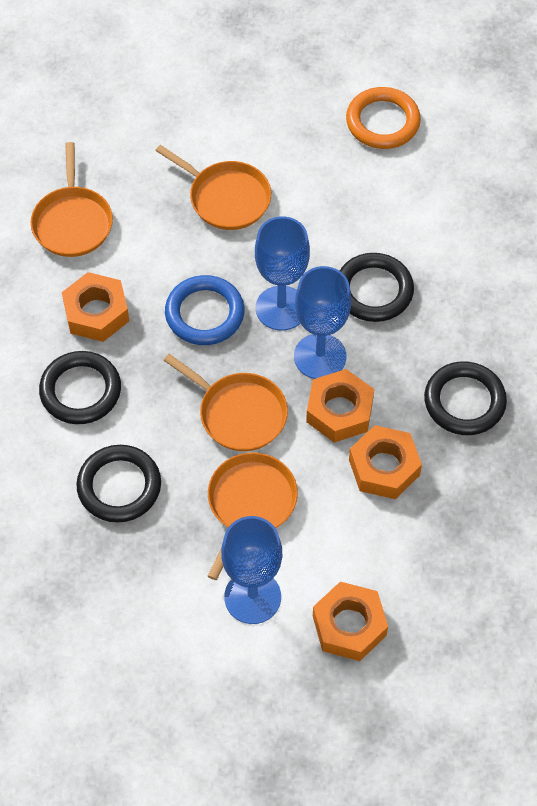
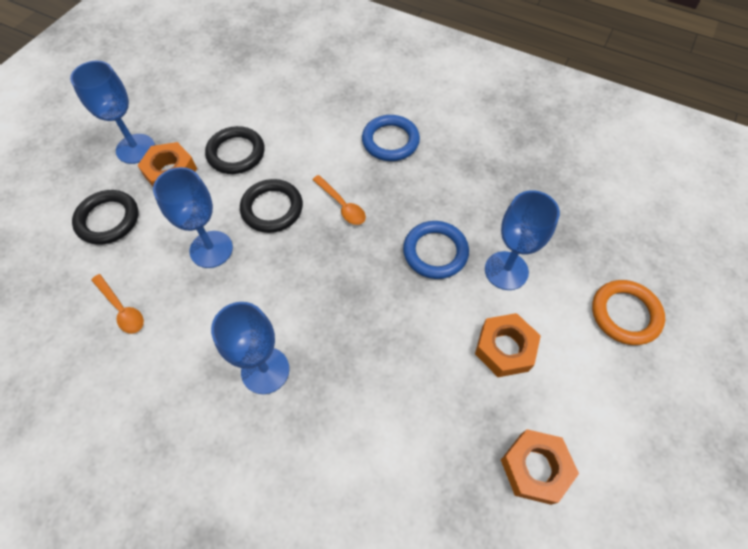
black ring: [39,351,121,424] [76,445,161,523] [340,253,414,322] [424,361,507,435] = 4 -> [72,190,138,245] [205,126,265,174] [240,179,303,233] = 3
blue goblet: [221,516,282,624] [255,216,310,331] [294,266,351,379] = 3 -> [70,61,155,164] [153,167,233,268] [211,302,289,394] [485,190,560,290] = 4
blue ring: [165,275,245,345] = 1 -> [362,115,420,161] [403,221,469,279] = 2
orange nut: [62,272,129,342] [306,369,374,443] [313,582,388,661] [349,425,422,499] = 4 -> [137,142,197,186] [475,313,541,377] [501,429,579,505] = 3
orange pan: [31,142,113,257] [155,145,271,230] [163,354,288,451] [208,452,298,580] = 4 -> none = 0
orange spoon: none = 0 -> [91,274,144,334] [312,175,366,225] = 2

